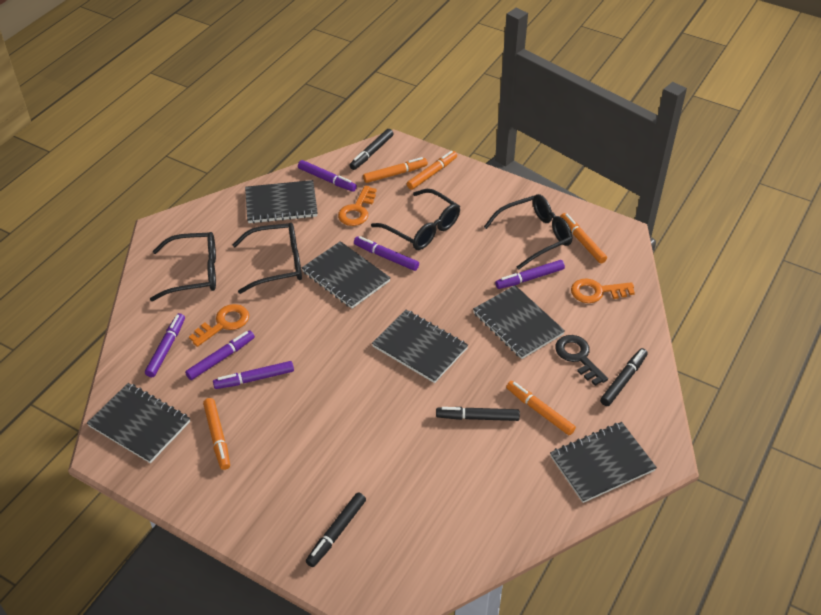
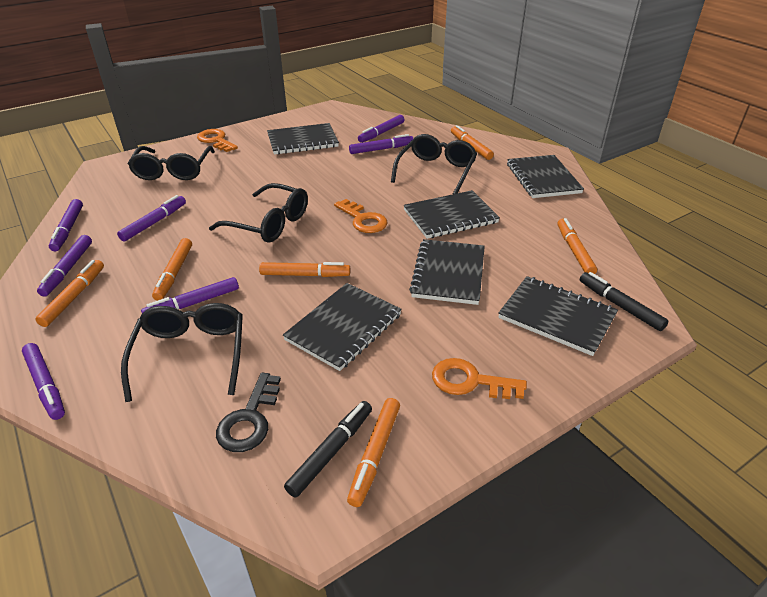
black marker: [306,492,366,567] [349,129,394,170] [436,407,520,421] [600,348,648,406] = 4 -> [284,401,372,498] [580,272,669,331] = 2
orange marker: [203,398,230,470] [363,157,428,183] [407,151,457,190] [506,381,576,435] [560,213,607,263] = 5 -> [35,260,104,327] [152,238,192,301] [259,262,350,277] [347,398,400,507] [451,125,494,160] [558,218,597,274] = 6
purple marker: [145,313,185,377] [185,331,255,380] [213,361,294,389] [298,160,357,192] [354,236,419,271] [495,260,565,289] = 6 -> [22,343,65,420] [37,235,92,297] [49,199,83,251] [117,195,186,241] [141,277,239,313] [349,134,413,154] [358,115,405,143] = 7

